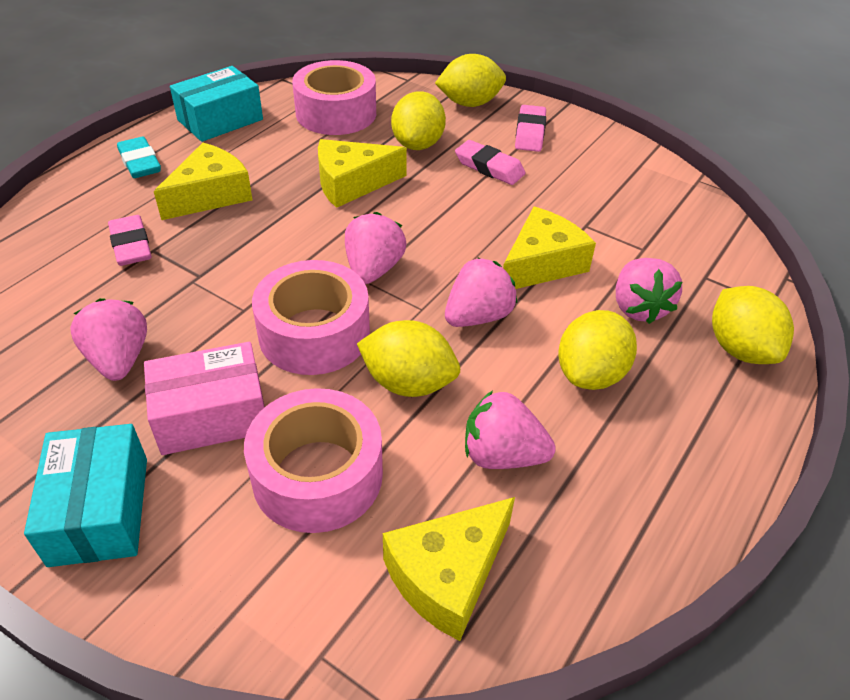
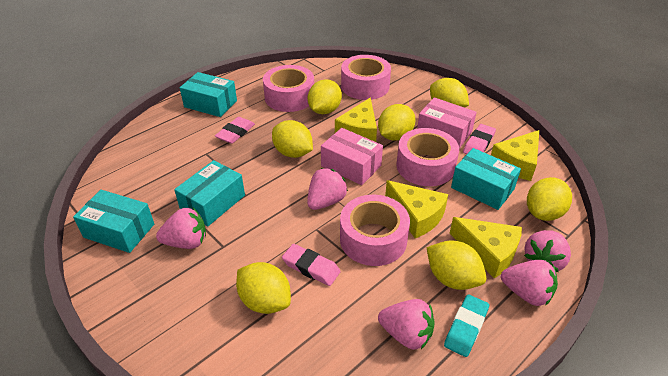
pink box: [144,342,265,455] = 1 -> [321,128,383,185] [417,97,477,148] = 2
pink tape: [244,388,383,533] [252,260,370,375] [292,60,376,135] = 3 -> [263,65,314,112] [340,195,410,266] [341,55,391,100] [396,128,459,186] = 4
turquoise box: [24,424,147,567] [170,66,263,142] = 2 -> [73,190,154,253] [174,160,245,226] [180,72,237,117] [451,148,521,210] = 4
yellow lemon: [357,320,460,397] [391,91,446,150] [435,54,506,107] [558,310,637,390] [712,286,794,364] = 5 -> [236,262,291,314] [272,120,313,158] [308,79,342,114] [378,104,416,140] [426,240,486,290] [430,78,469,108] [527,177,572,221] = 7

